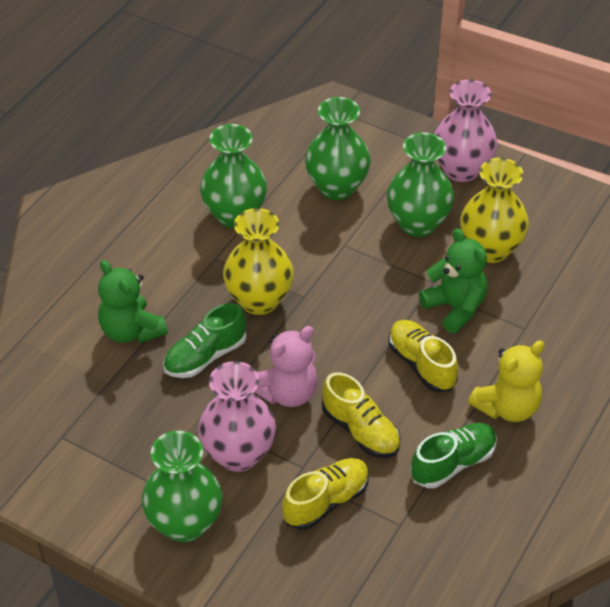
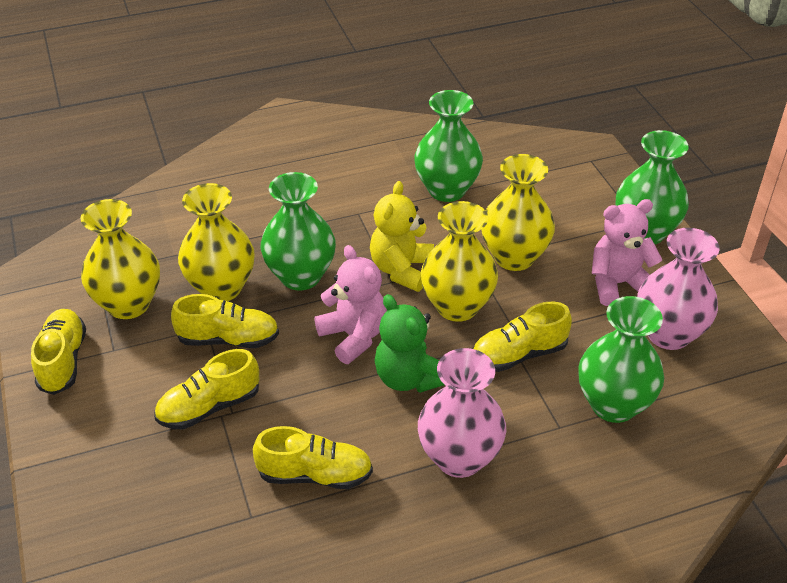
green shoe: [163,303,247,378] [410,423,497,488] = 2 -> none = 0
green teddy bear: [98,260,168,343] [419,228,487,333] = 2 -> [374,294,445,393] = 1
pink teddy bear: [254,326,318,407] = 1 -> [314,245,387,364] [592,199,663,306] = 2
yellow shoe: [282,458,369,530] [322,372,401,458] [389,320,458,392] = 3 -> [31,309,86,395] [154,349,259,429] [171,294,279,348] [253,426,373,489] [473,302,572,372] = 5
yellow vase: [223,208,294,315] [460,158,529,263] = 2 -> [80,199,160,319] [178,183,255,301] [421,201,498,322] [481,154,555,271] = 4

